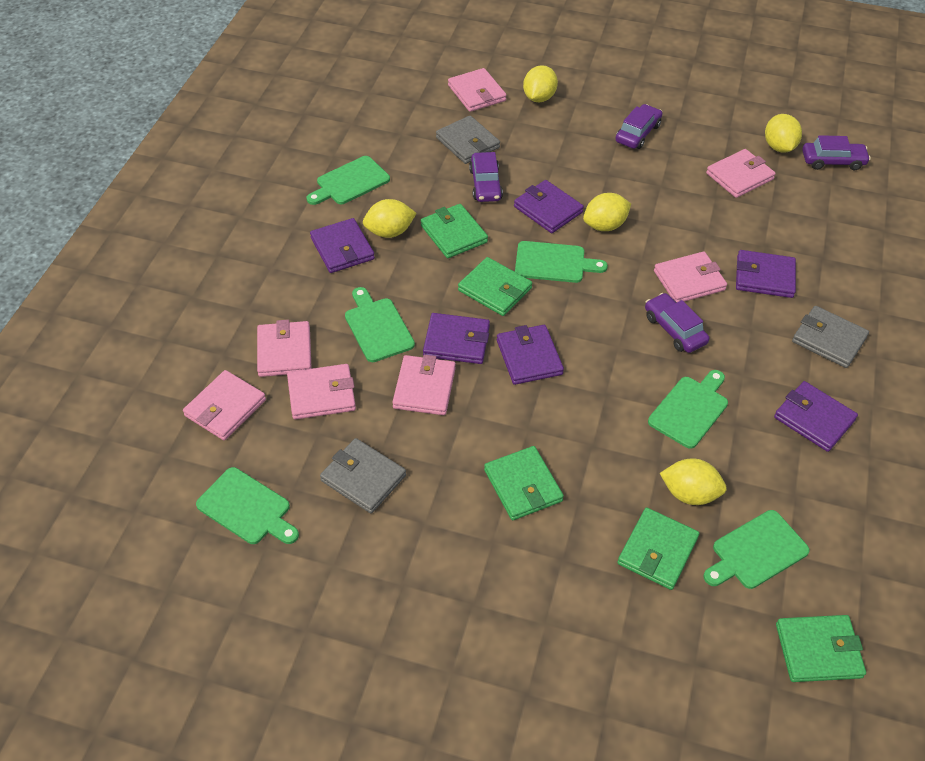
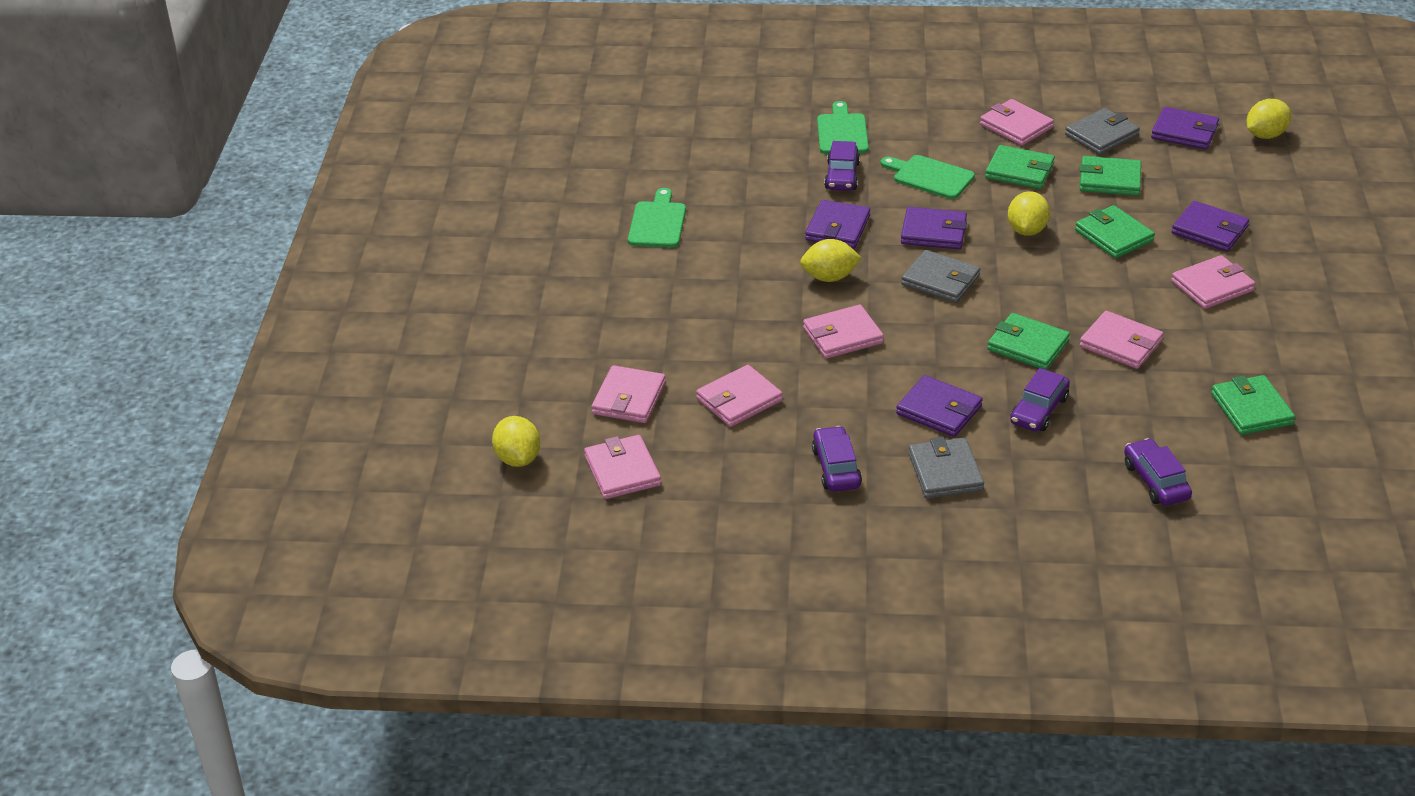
green cutting board: [196,467,299,544] [306,156,390,205] [345,287,415,362] [515,241,608,283] [648,370,728,449] [703,510,810,589] = 6 -> [628,188,686,248] [817,101,869,154] [880,155,975,199] = 3
purple wallet: [310,218,375,273] [423,313,490,364] [497,325,564,385] [514,180,584,233] [736,250,796,298] [774,381,858,452] = 6 -> [805,200,870,248] [896,375,983,437] [901,207,967,249] [1151,107,1219,149] [1172,201,1249,252] = 5
yellow lemon: [363,199,417,238] [523,65,558,102] [583,193,631,231] [660,459,727,505] [765,114,802,153] = 5 -> [492,416,540,467] [800,239,862,282] [1008,191,1050,236] [1247,99,1291,139] = 4

